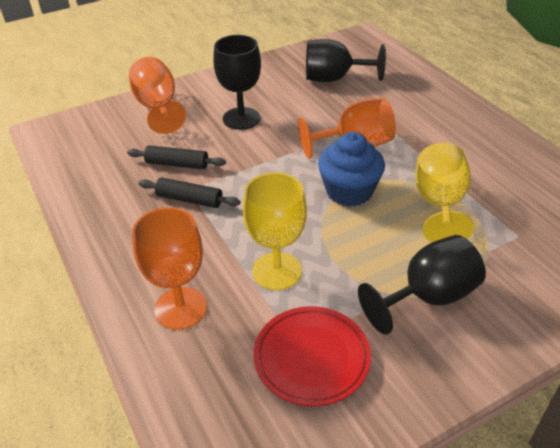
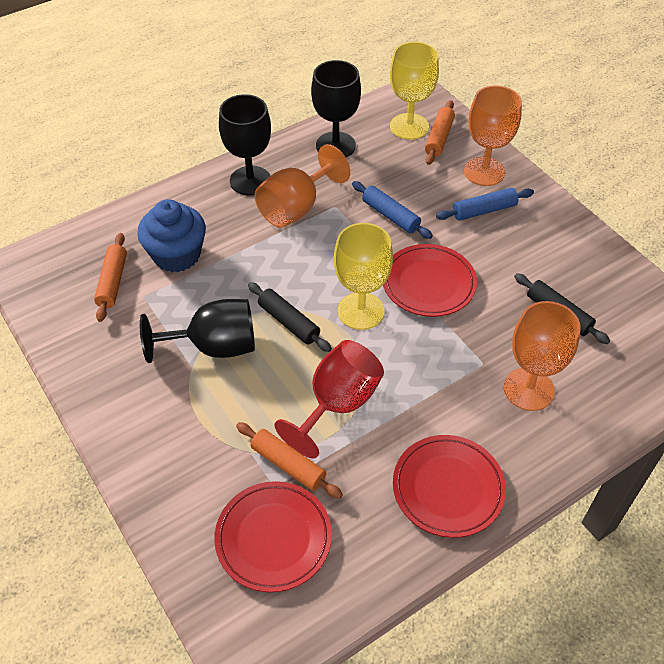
blue rolling pin: none = 0 -> [352,181,433,239] [436,188,534,221] = 2
orange rolling pin: none = 0 -> [94,233,127,322] [236,422,343,499] [425,100,455,165] = 3
red goblet: none = 0 -> [274,340,384,458] = 1
red plate: [253,306,371,406] = 1 -> [214,481,332,592] [383,244,477,317] [393,435,506,538] = 3

